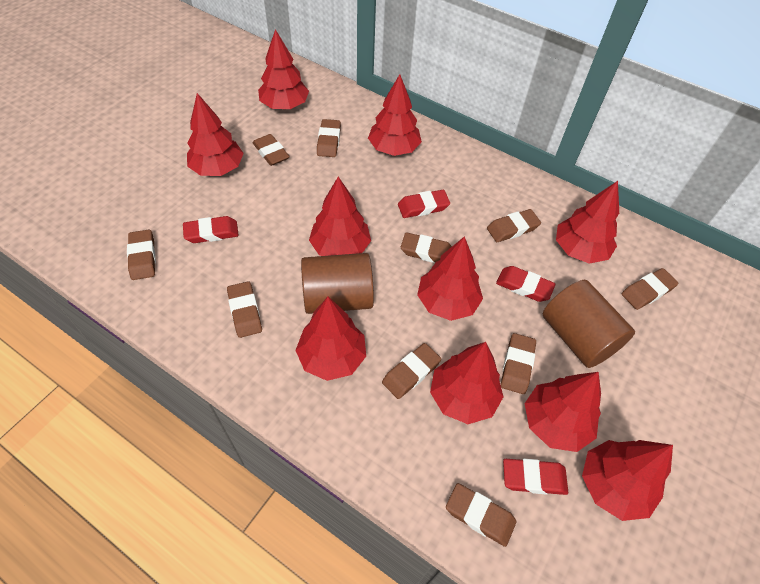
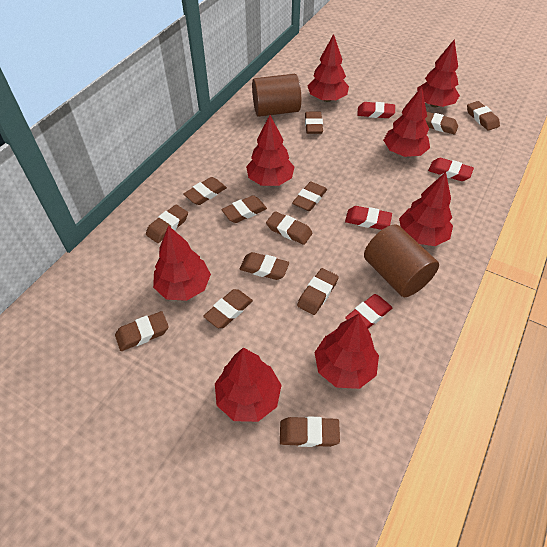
brown eraser: [127,230,156,280] [227,281,262,338] [253,134,290,166] [317,119,341,157] [382,343,441,399] [401,232,452,263] [446,483,516,547] [487,209,541,242] [501,333,536,394] [622,268,678,310] = 10 -> [115,311,169,351] [146,205,188,243] [183,177,227,205] [203,289,253,328] [221,195,267,223] [239,252,289,280] [266,211,313,245] [280,416,340,447] [292,182,327,211] [297,268,339,315] [305,112,323,134] [425,112,458,135] [467,101,500,131] = 13
red tree: [187,93,244,176] [258,29,309,109] [295,297,366,381] [309,177,371,256] [368,74,422,156] [417,236,483,321] [430,342,504,424] [525,372,601,452] [556,181,619,264] [582,440,673,521] = 10 -> [153,225,211,301] [215,348,282,422] [246,115,294,186] [308,34,349,102] [314,314,379,389] [383,87,430,157] [399,172,453,246] [417,39,460,107] = 8

